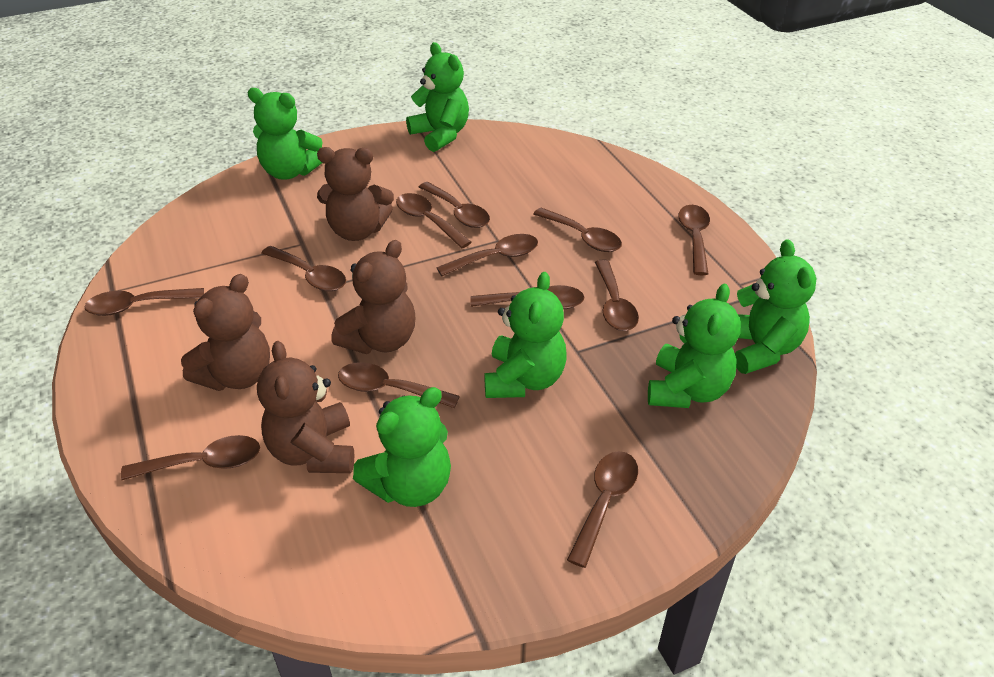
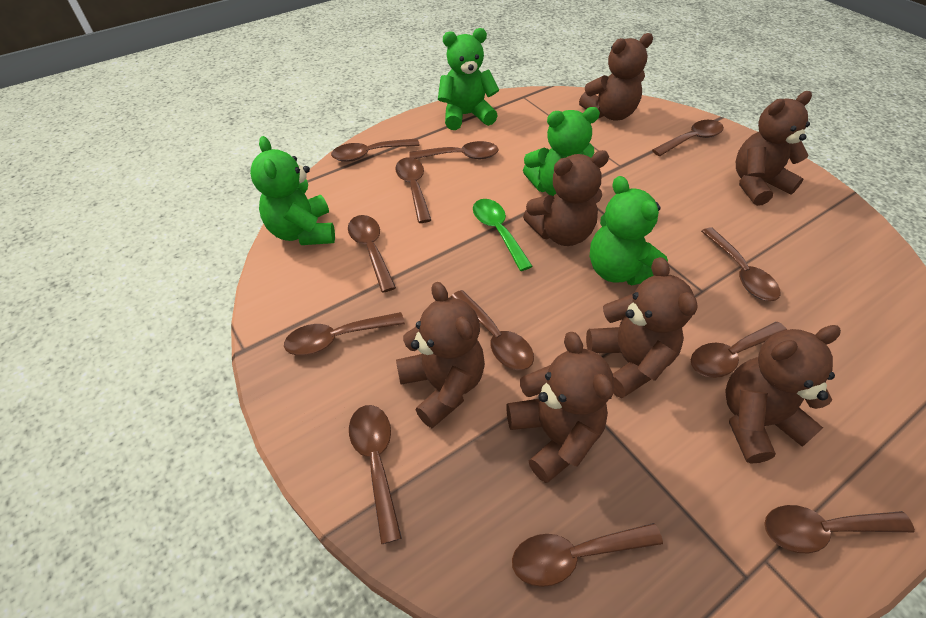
brown teddy bear: [181,274,270,391] [257,341,354,473] [317,147,394,241] [331,240,415,354] = 4 -> [396,282,485,428] [507,332,614,483] [523,150,609,246] [579,33,653,120] [586,257,698,398] [725,325,841,464] [736,91,812,206] = 7
green spoon: none = 0 -> [473,199,533,271] = 1
green teddy bear: [248,88,323,180] [353,387,451,507] [406,42,469,152] [484,272,566,398] [648,284,741,408] [735,239,816,374] = 6 -> [250,136,335,245] [438,28,499,130] [523,107,600,196] [590,176,668,285] = 4

